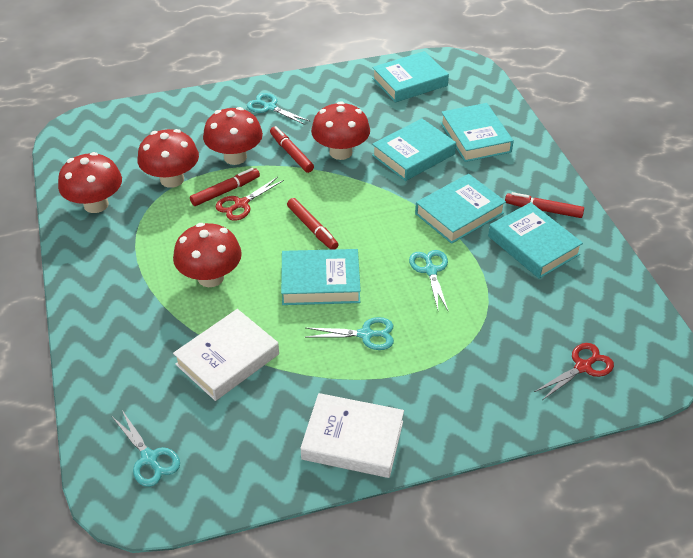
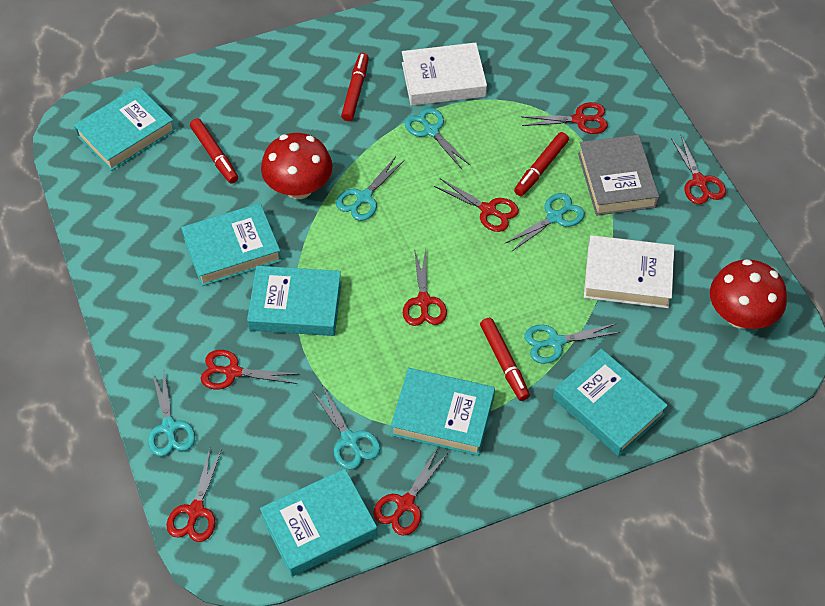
grey book: none = 0 -> [578,135,659,216] = 1
red mushroom: [58,152,122,213] [138,129,199,188] [173,223,242,287] [203,107,263,165] [311,101,370,160] = 5 -> [261,133,332,199] [710,259,787,329] = 2
red scissors: [215,177,284,221] [534,343,614,400] = 2 -> [166,449,222,542] [201,350,297,389] [373,448,448,536] [403,248,447,326] [434,178,519,232] [522,102,608,134] [671,135,726,204] = 7
turquoise scissors: [112,410,180,487] [247,93,311,125] [306,317,394,350] [409,250,449,312] = 4 -> [148,370,195,456] [312,385,380,470] [336,156,405,221] [404,107,471,169] [504,193,585,251] [524,323,621,364] = 6

